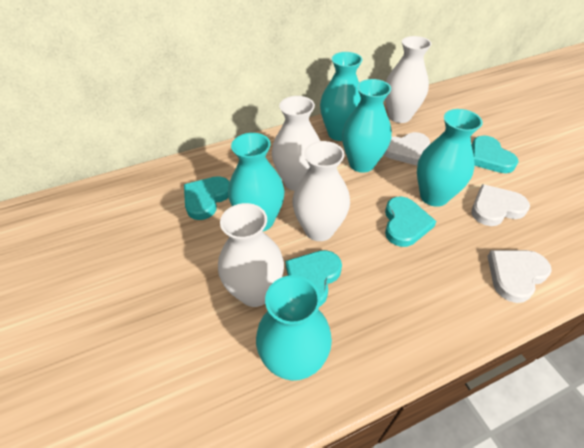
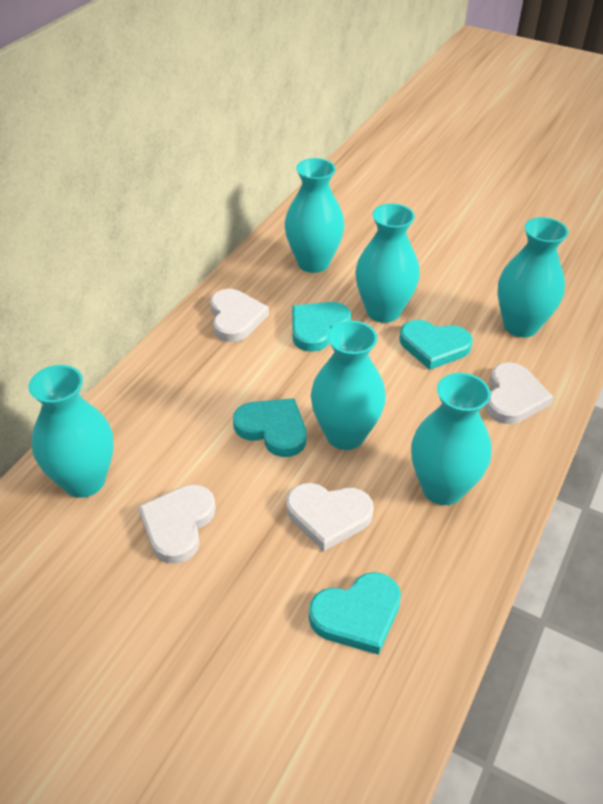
turquoise vase: [228,133,284,231] [256,275,332,381] [320,52,362,141] [342,79,392,173] [417,109,483,207] = 5 -> [29,365,114,498] [285,158,345,273] [311,321,386,450] [355,203,420,323] [411,373,491,505] [497,217,568,337] = 6
white heart: [384,132,430,166] [471,184,530,226] [487,250,552,303] = 3 -> [138,485,216,564] [210,289,269,342] [286,483,374,551] [486,362,553,424] = 4
white vase: [218,203,284,307] [272,96,320,191] [292,141,350,241] [385,36,432,123] = 4 -> none = 0

